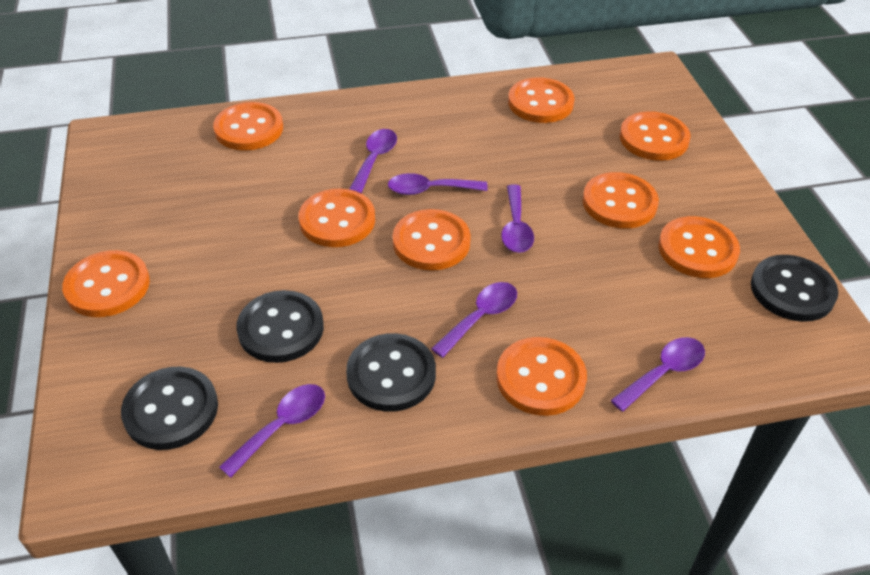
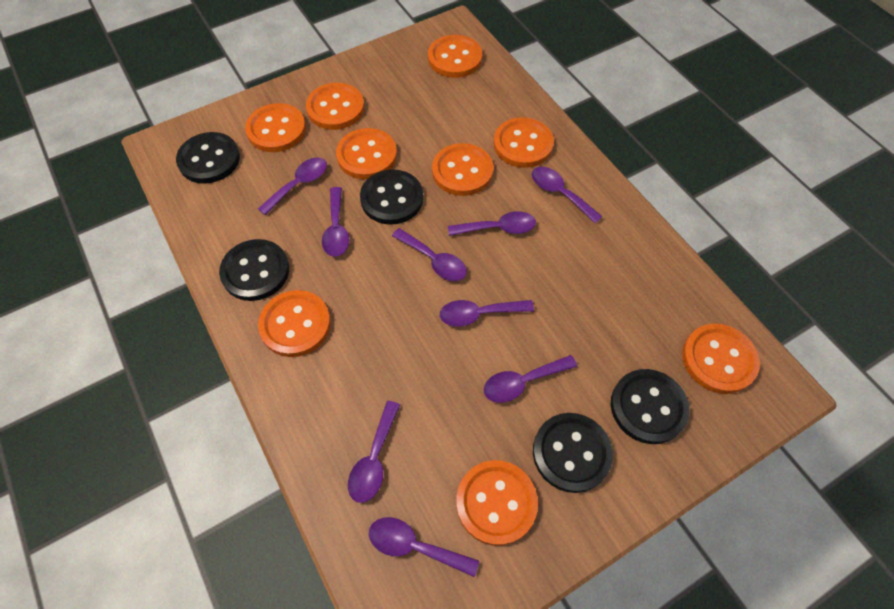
black button: [121,367,218,450] [236,290,324,363] [346,333,436,412] [751,255,838,322] = 4 -> [176,132,240,184] [219,239,289,301] [360,169,423,225] [533,413,613,493] [611,369,689,444] = 5
purple spoon: [219,384,325,478] [349,129,397,193] [388,173,488,195] [431,282,517,358] [501,184,534,253] [611,337,705,412] = 6 -> [258,158,327,215] [322,187,350,257] [348,401,400,503] [369,517,479,577] [392,228,467,281] [440,300,534,327] [448,211,536,236] [484,355,577,403] [532,167,603,223] = 9

